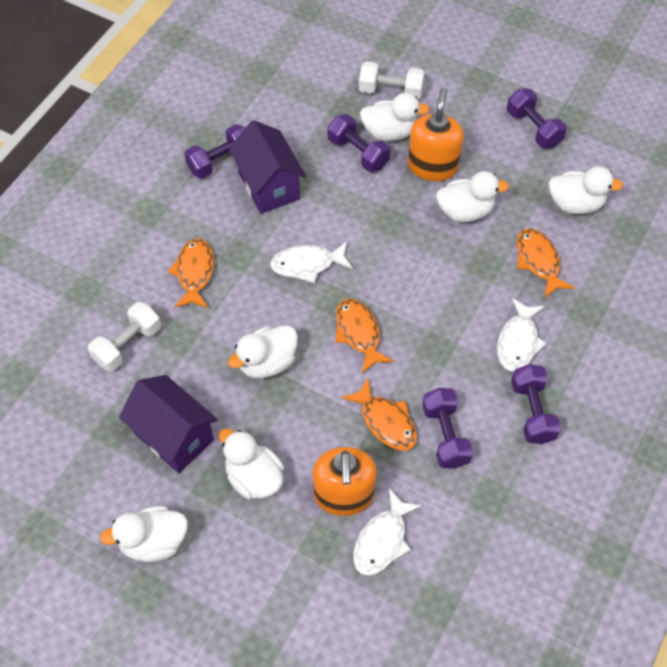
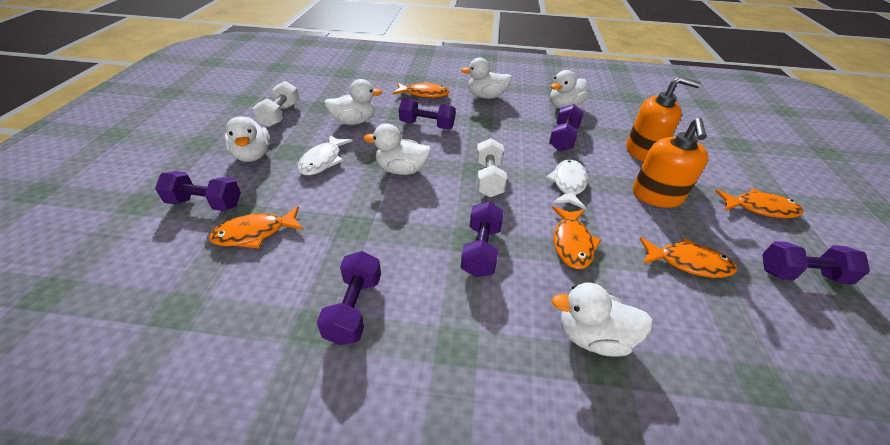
orange fish: [168,238,214,308] [335,299,394,373] [342,378,417,450] [517,229,575,298] = 4 -> [209,206,304,248] [393,82,450,98] [552,206,601,269] [639,237,737,278] [715,189,804,219] = 5
purple dumbbell: [184,124,245,179] [328,114,390,172] [422,388,473,469] [507,89,567,148] [511,364,561,444] = 5 -> [155,171,241,211] [317,251,381,345] [399,98,456,129] [461,201,504,277] [549,104,584,151] [762,241,870,285] = 6
purple house: [119,375,218,473] [229,120,306,214] = 2 -> none = 0
white fish: [270,241,353,283] [353,488,422,576] [497,298,547,371] = 3 -> [298,134,353,176] [546,159,588,209] = 2

